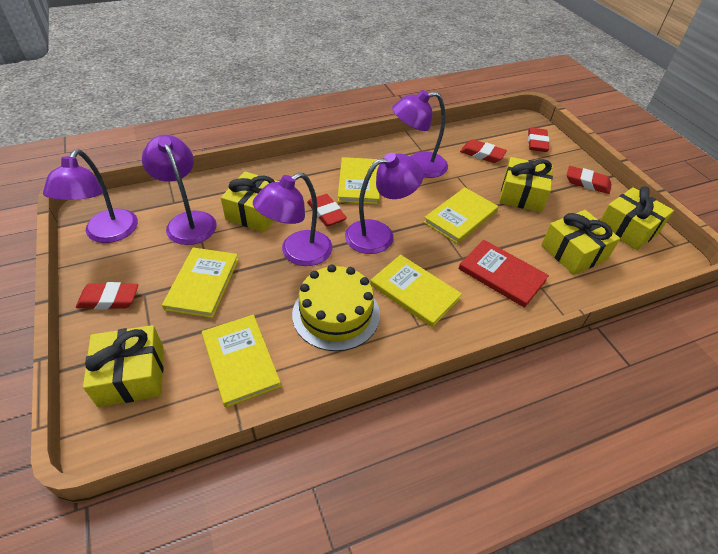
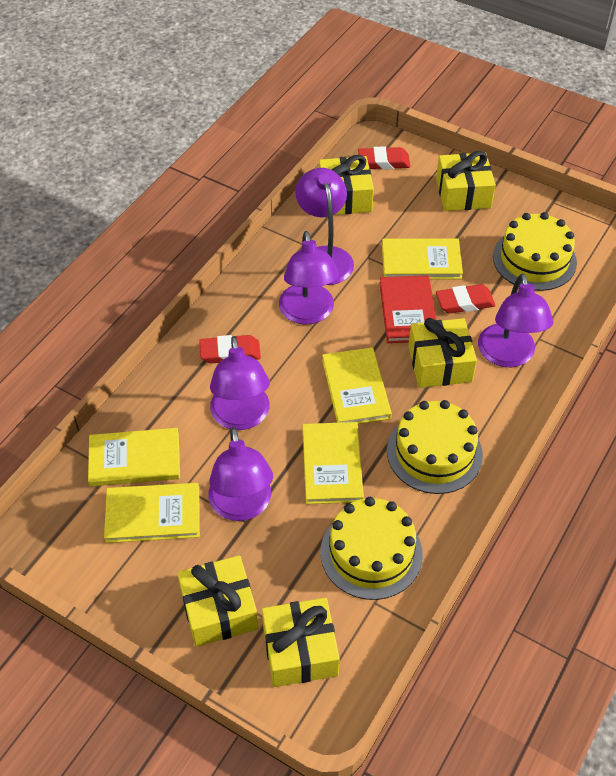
red eraser: [76,282,139,309] [307,194,347,227] [460,139,507,163] [528,128,549,152] [567,166,612,194] = 5 -> [199,335,261,363] [358,146,410,170] [436,284,496,314] = 3
yellow cake: [292,264,380,351] = 1 -> [320,497,423,600] [387,400,483,494] [493,212,577,291] = 3

